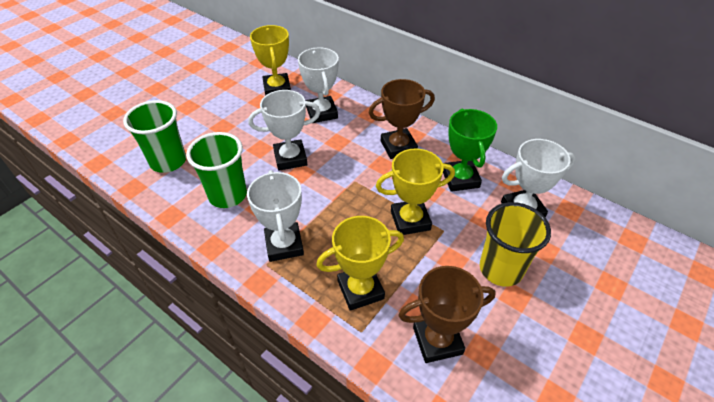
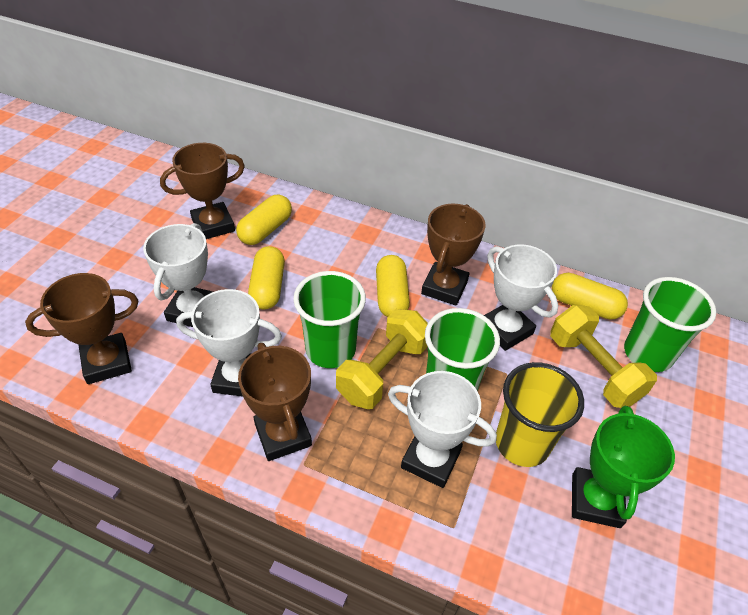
brown trophy: [369,79,435,159] [398,266,496,363] = 2 -> [25,273,138,384] [160,143,245,239] [238,343,312,461] [421,204,486,306] = 4
green cup: [123,100,186,173] [186,132,247,208] = 2 -> [293,271,366,368] [425,308,500,391] [624,277,717,372] = 3
yellow capsule: none = 0 -> [236,195,292,245] [248,246,285,309] [376,255,410,317] [552,273,628,320] = 4
yellow dumbbell: none = 0 -> [336,309,428,409] [550,305,657,408] = 2
yellow trophy: [250,25,291,96] [316,216,404,311] [376,149,455,235] = 3 -> none = 0

